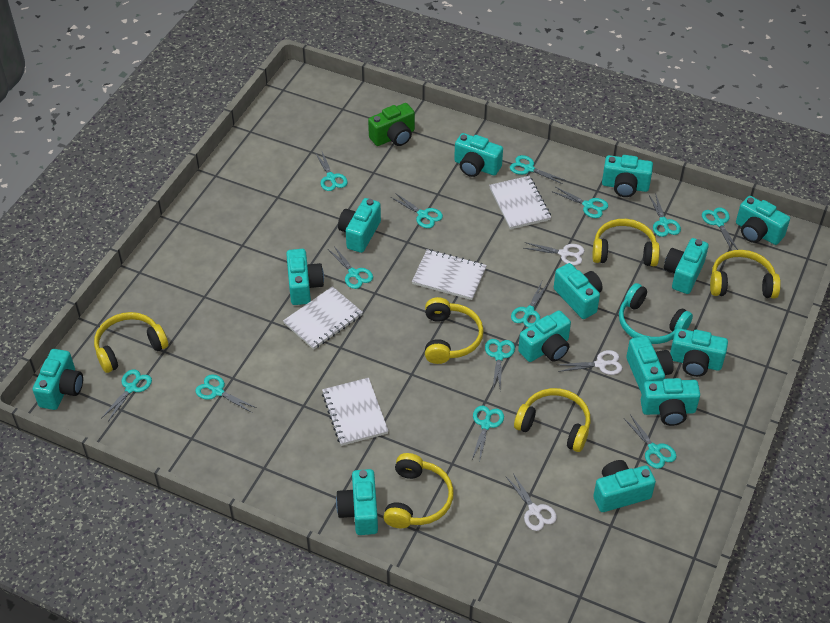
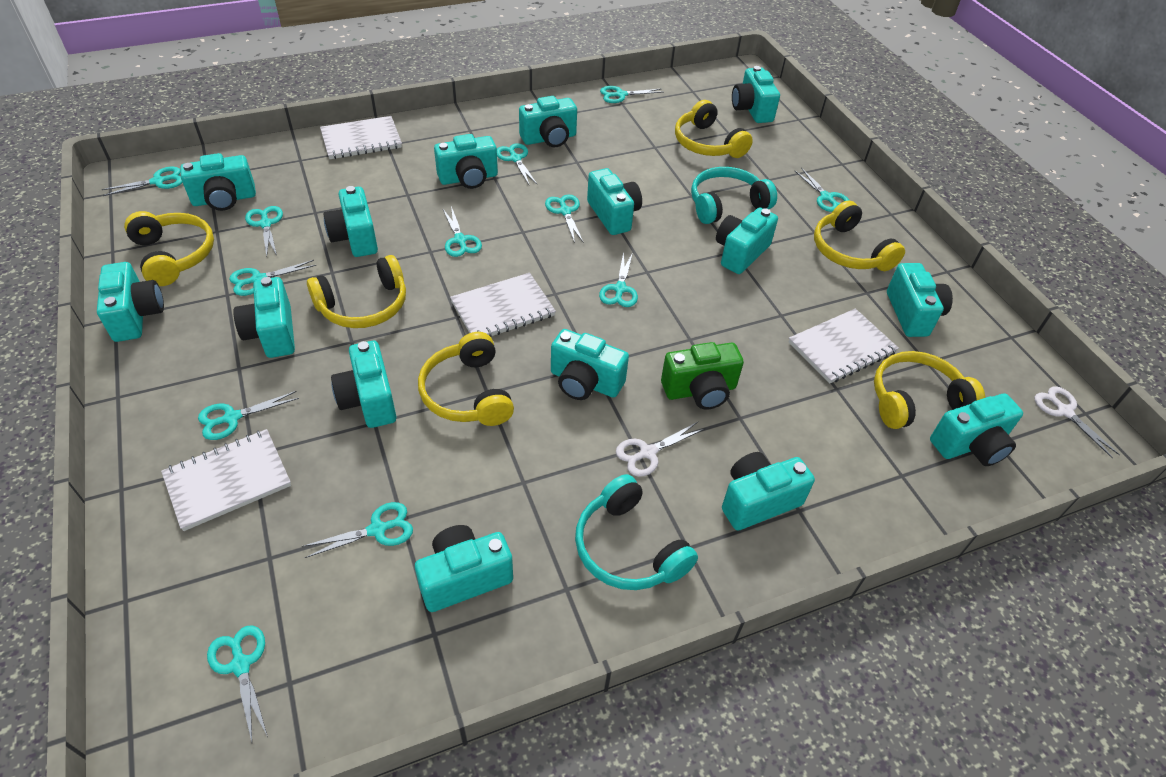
turquoise camera: [33,349,83,410] [286,249,324,305] [336,469,378,535] [338,198,381,253] [454,133,503,177] [518,310,571,362] [554,263,603,319] [593,460,656,512] [602,155,653,197] [626,336,674,394] [641,378,700,426] [664,238,709,294] [670,328,728,377] [736,196,790,245] = 14 -> [97,262,164,342] [180,153,256,211] [233,277,295,358] [323,186,378,257] [331,341,396,428] [415,525,513,612] [434,134,498,189] [519,96,577,147] [551,329,629,400] [587,168,642,235] [716,208,778,274] [722,452,815,531] [732,66,780,123] [887,263,953,337] [930,393,1023,466] = 15
turquoise headphones: [619,283,693,344] = 1 -> [575,474,698,590] [691,167,777,224] = 2
turquoise scissors: [102,369,152,421] [195,374,257,413] [316,152,348,191] [329,246,373,289] [390,193,443,228] [472,406,504,459] [485,339,515,390] [510,155,566,184] [511,282,549,327] [551,187,608,218] [624,415,676,469] [649,193,681,237] [702,207,738,251] = 13 -> [101,167,183,196] [198,391,299,440] [207,625,268,742] [229,260,316,296] [245,206,283,257] [302,502,413,558] [443,206,482,257] [497,143,537,184] [545,195,584,243] [599,251,638,307] [600,86,662,103] [794,168,850,212] = 12
white scissors: [506,473,557,531] [524,242,584,266] [558,350,622,375] = 3 -> [616,422,704,477] [1035,386,1120,459] = 2

